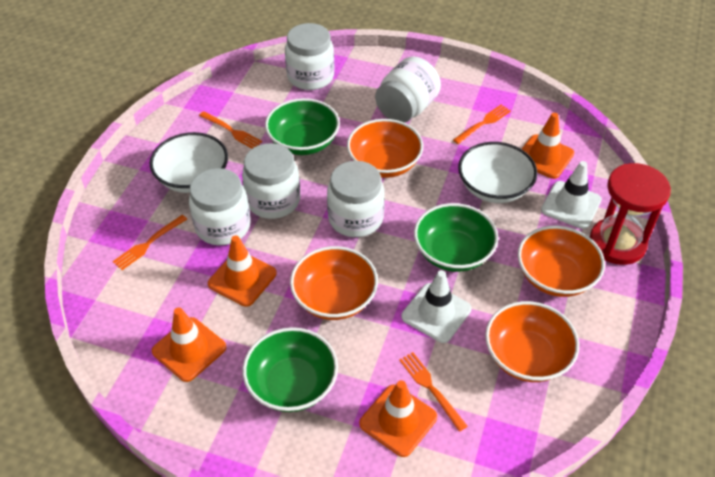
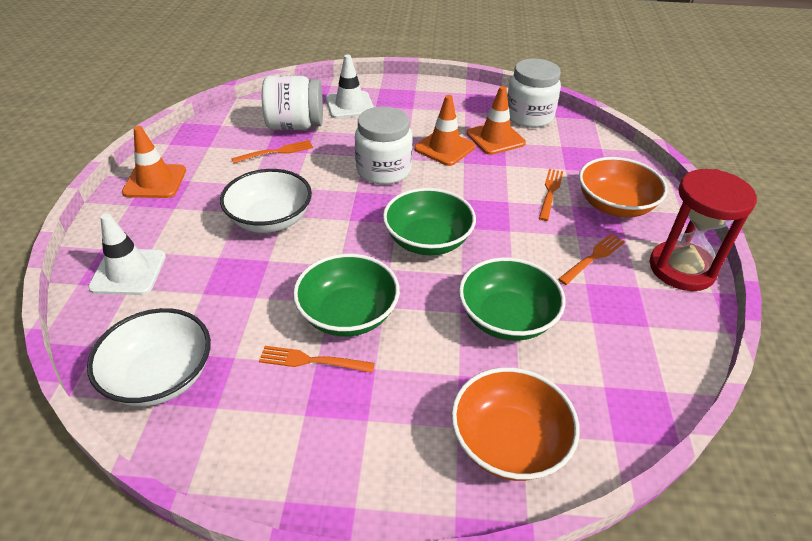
orange bowl: [290,246,378,320] [347,119,423,178] [485,301,579,382] [518,226,605,297] = 4 -> [451,367,580,481] [579,157,668,217] = 2
orange traffic cone: [152,307,226,382] [208,235,277,307] [359,380,437,457] [522,113,574,179] = 4 -> [122,126,186,198] [414,95,476,166] [467,86,526,155] = 3
white jar: [189,168,250,245] [242,143,300,219] [285,23,334,90] [327,161,385,237] [375,57,441,123] = 5 -> [262,75,323,130] [355,106,413,184] [507,58,561,128] = 3

